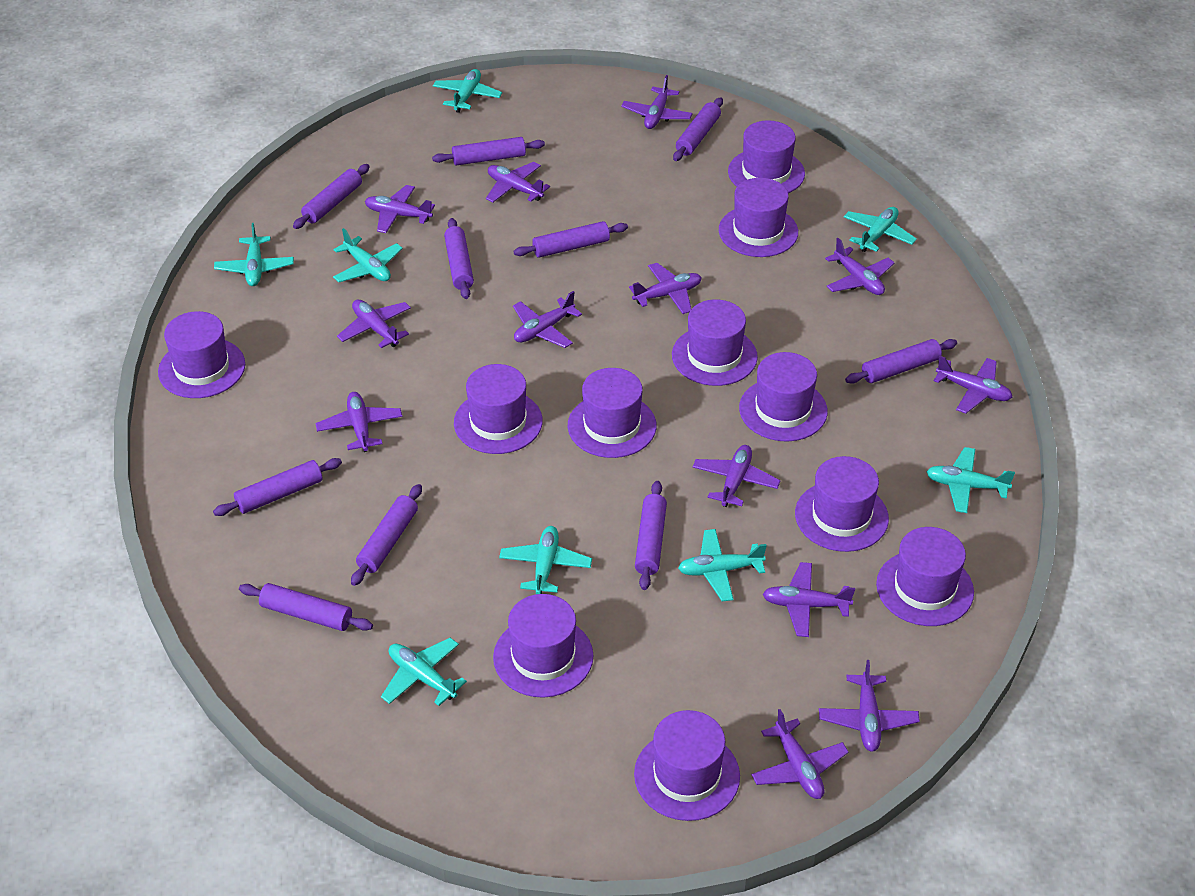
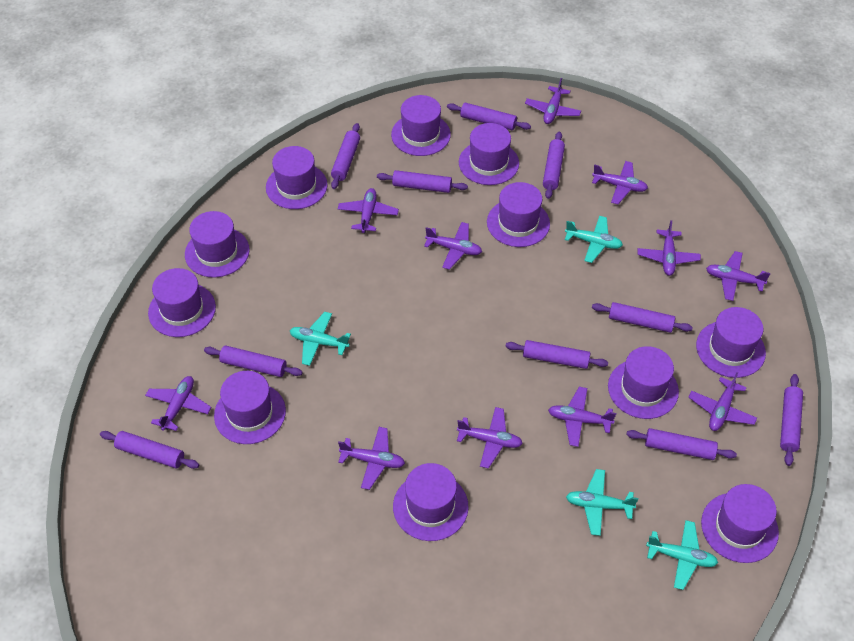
purple plane: [316,392,402,452] [337,300,411,348] [365,185,435,233] [486,162,550,202] [513,291,582,348] [621,75,693,129] [629,263,702,314] [692,445,781,507] [751,709,848,799] [763,562,855,637] [819,660,920,752] [825,238,894,295] [934,356,1012,414] = 13 -> [145,376,212,431] [338,188,399,233] [338,427,405,490] [424,222,482,270] [457,407,523,469] [525,78,581,124] [548,387,616,447] [592,161,648,204] [637,220,701,276] [688,372,757,431] [706,251,770,301] = 11
turquoise plane: [214,223,294,286] [333,228,403,282] [381,638,467,706] [433,69,502,113] [499,526,592,594] [678,529,767,601] [844,207,917,252] [927,447,1015,513] = 8 -> [290,312,351,366] [565,216,623,263] [566,469,638,536] [646,520,718,590] = 4

